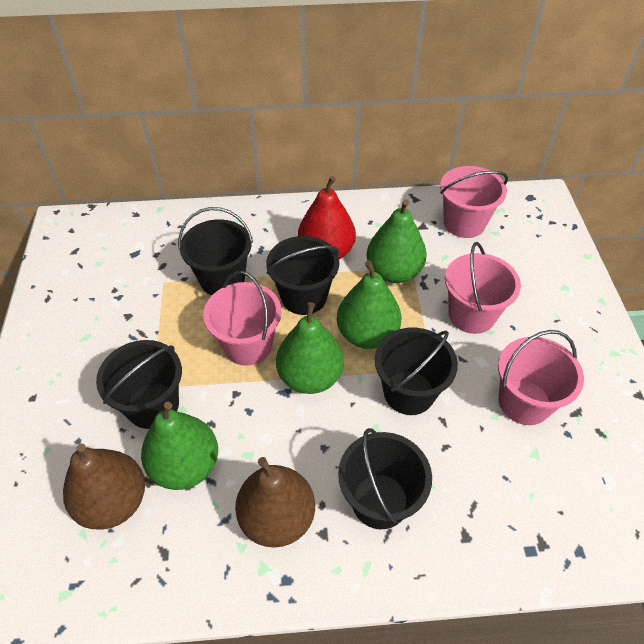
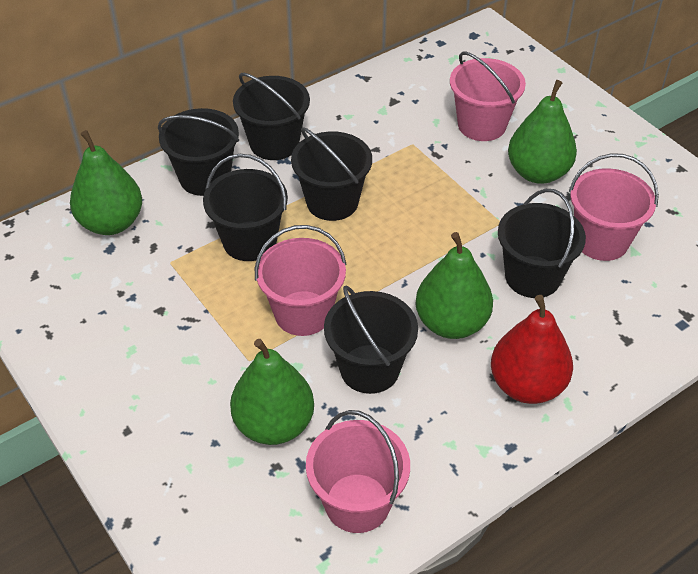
black bucket: [96,340,182,429] [178,207,253,295] [266,236,339,315] [338,428,432,529] [375,327,458,415] = 5 -> [158,108,239,196] [203,154,288,261] [233,73,310,160] [291,127,372,221] [324,285,418,394] [498,189,586,298] = 6
brown pear: [63,443,145,529] [235,457,315,548] = 2 -> none = 0

